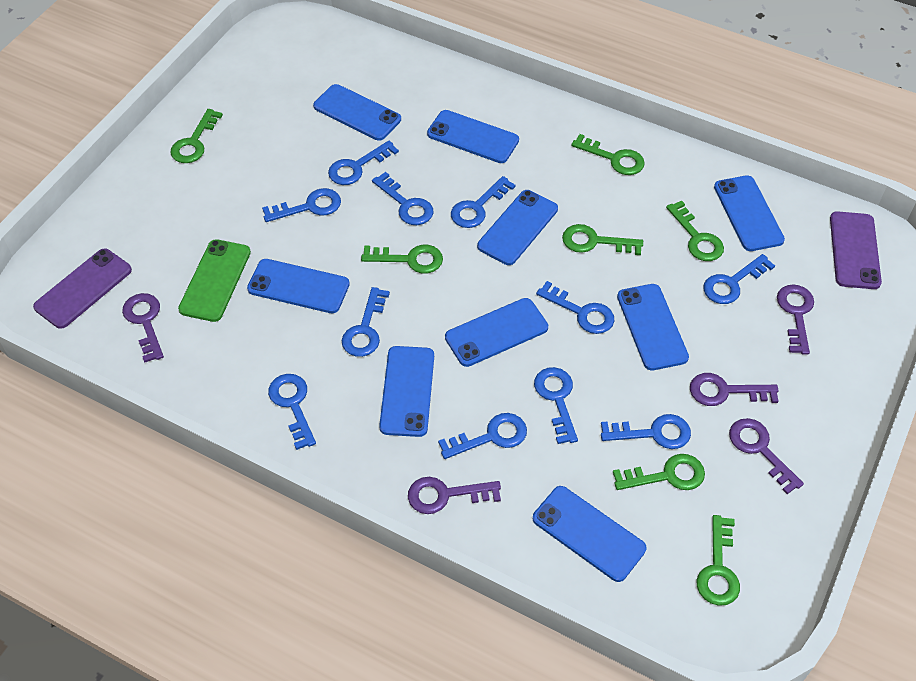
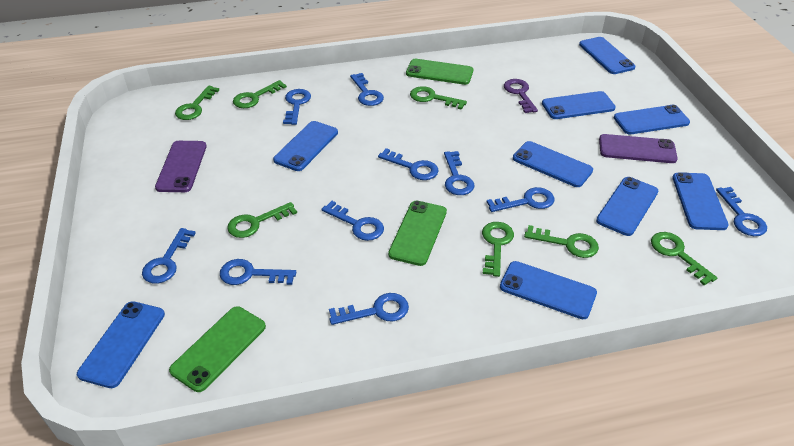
blue key: [262,188,341,222] [268,374,316,450] [328,141,399,185] [342,287,390,357] [372,172,434,225] [438,413,527,459] [451,176,516,228] [534,367,578,444] [536,281,614,334] [601,414,691,449] [703,254,775,304] = 11 -> [142,228,196,284] [220,259,296,285] [283,89,311,125] [322,201,384,241] [329,293,409,325] [350,73,384,106] [378,148,439,180] [444,151,474,195] [487,187,555,212] [716,187,767,236] = 10
green phone: [178,239,251,322] = 1 -> [169,306,266,392] [388,200,447,266] [406,59,473,85] = 3
purple key: [122,293,164,363] [408,477,501,514] [690,373,779,406] [729,418,804,494] [777,284,814,354] = 5 -> [504,79,538,113] = 1

